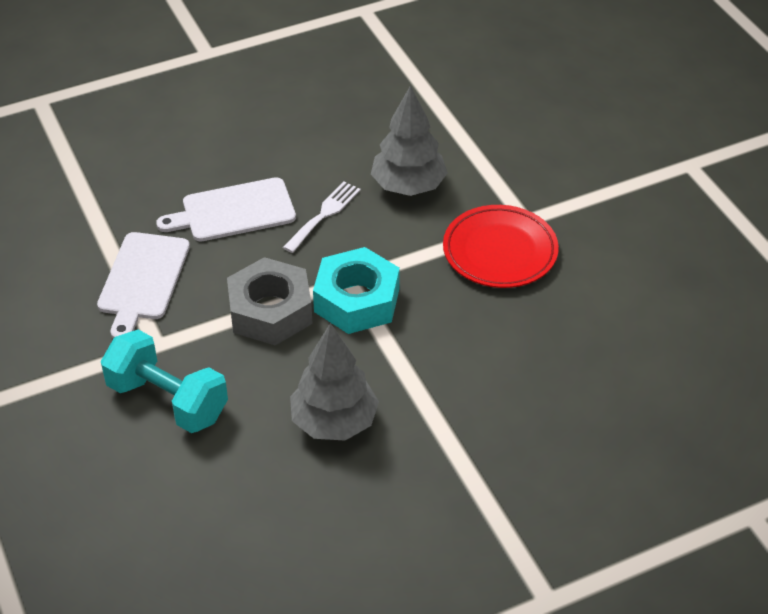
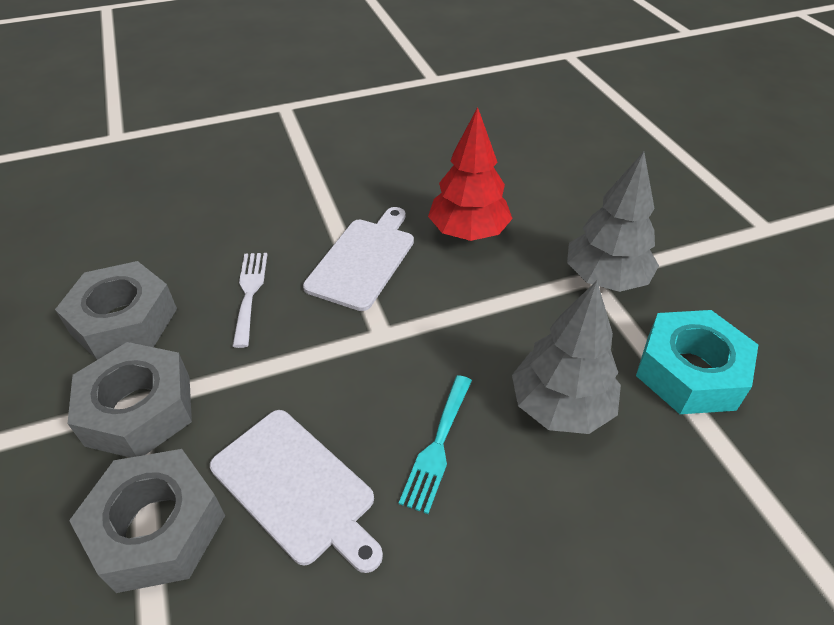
grey nut: [227,257,313,345] = 1 -> [55,261,177,360] [67,342,192,458] [69,449,225,593] = 3
red plate: [443,205,559,288] = 1 -> none = 0
red tree: none = 0 -> [428,107,513,241] = 1
turquoise dumbbell: [101,330,228,433] = 1 -> none = 0
turquoise fork: none = 0 -> [399,375,472,514] = 1

